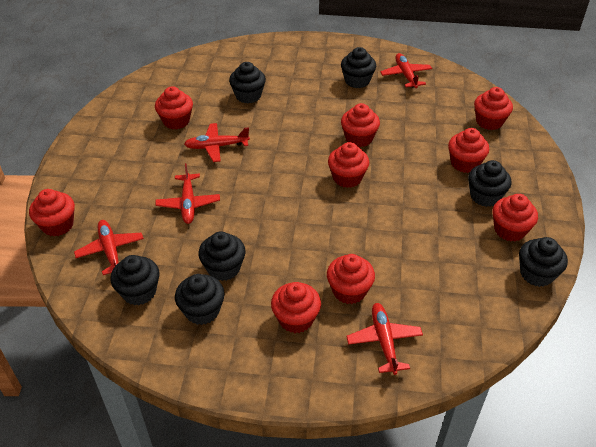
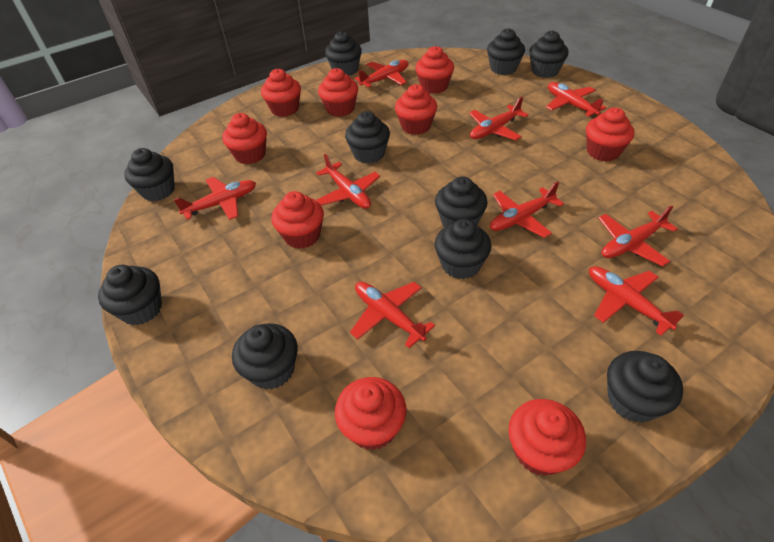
black cupcake: [110,255,160,305] [175,274,225,325] [198,232,246,281] [229,62,266,103] [341,47,376,88] [468,160,511,207] [519,237,568,287] = 7 -> [98,265,162,325] [124,148,175,201] [232,323,298,390] [325,31,362,76] [345,111,390,164] [435,176,488,227] [435,219,491,279] [487,28,525,75] [529,30,569,78] [607,351,683,423] = 10
red plane: [74,220,144,275] [155,163,220,224] [184,123,250,162] [346,303,423,375] [380,53,432,88] = 5 -> [174,177,256,220] [316,154,380,209] [350,282,435,348] [355,60,409,87] [469,97,528,140] [490,182,564,238] [546,82,606,117] [589,266,684,336] [599,205,678,266] = 9

